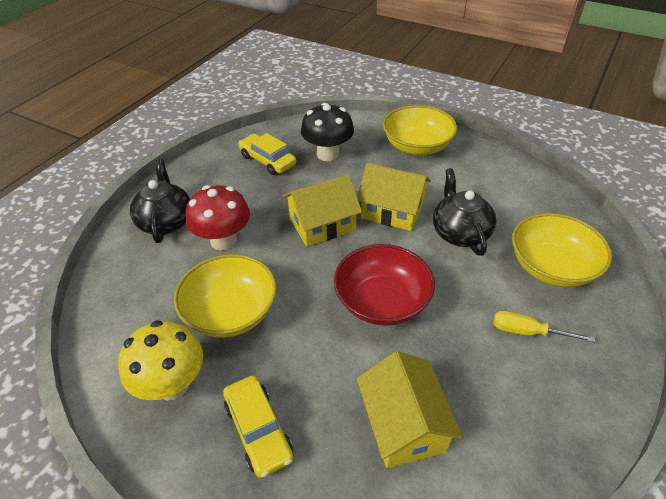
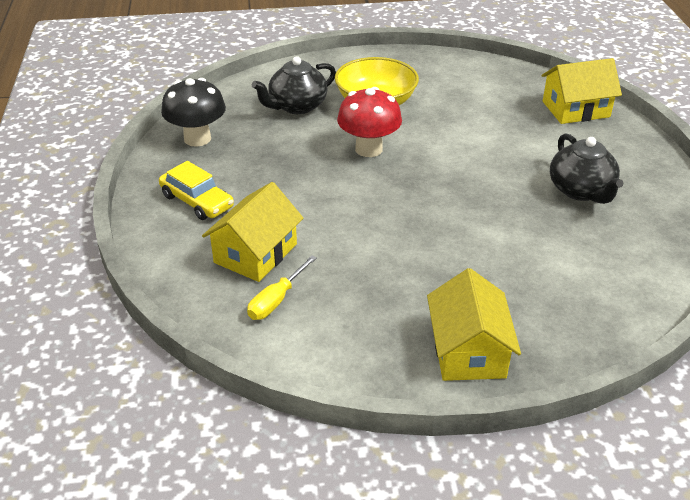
red bowl: [334,244,435,326] = 1 -> none = 0
yellow bowl: [174,254,277,338] [383,105,457,155] [512,213,612,287] = 3 -> [335,57,419,105] = 1
yellow car: [223,375,294,478] [238,133,296,175] = 2 -> [159,161,234,220] = 1
yellow mushroom: [118,320,203,400] = 1 -> none = 0

